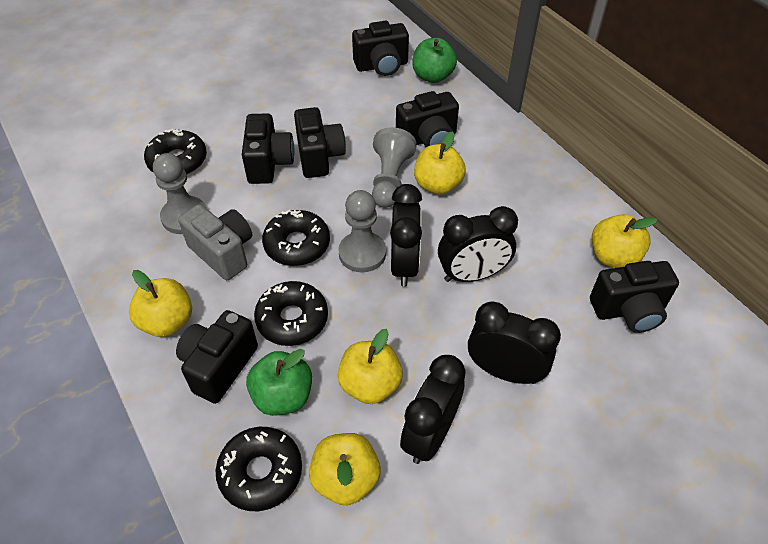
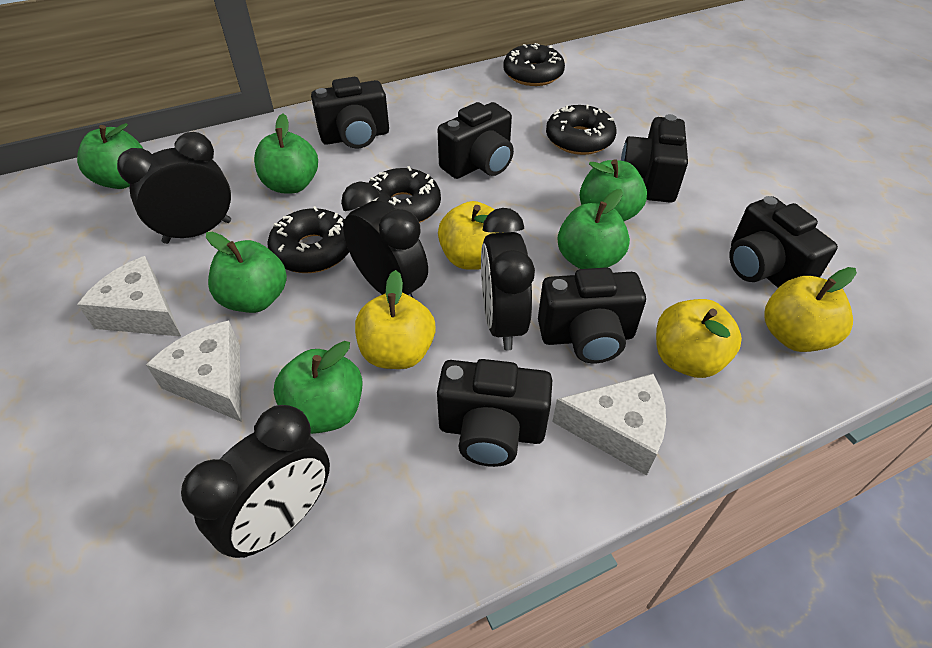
green apple: [246,349,312,416] [412,38,457,83] = 2 -> [77,123,143,189] [206,232,287,313] [254,113,318,193] [274,341,363,434] [558,189,630,269] [580,160,647,221] = 6
grey camera: [178,204,252,280] = 1 -> none = 0
grey pawn: [153,153,206,234] [338,190,386,272] [372,127,417,208] = 3 -> none = 0
white cheese: none = 0 -> [77,256,181,337] [146,320,242,422] [552,374,666,476] = 3
yellow apple: [129,270,192,337] [309,433,381,505] [337,329,403,404] [414,131,466,194] [592,214,658,268] = 5 -> [355,270,436,369] [438,201,495,270] [656,299,742,378] [765,267,857,352] = 4

